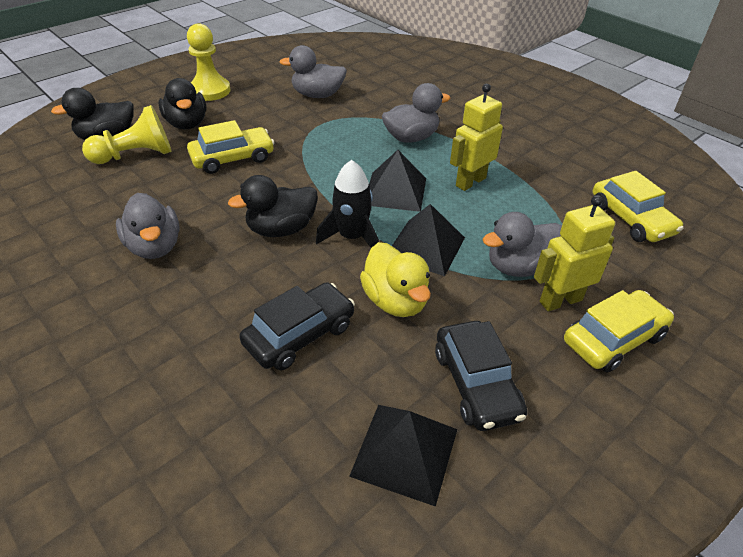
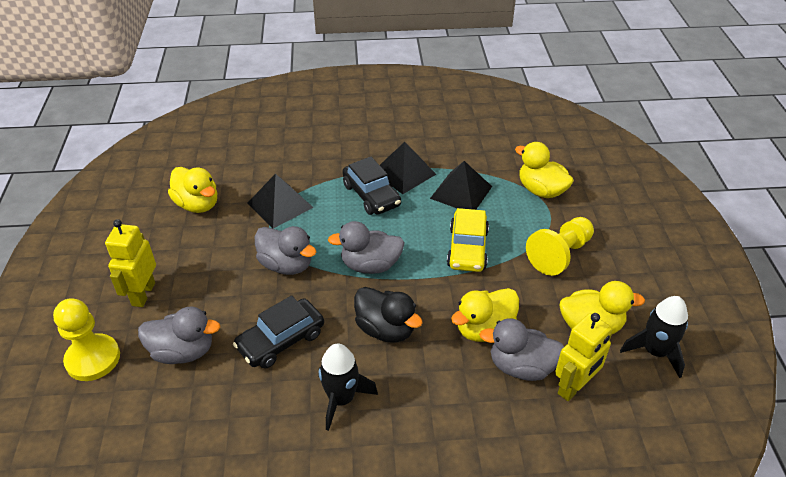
black duck: [51,88,134,140] [158,78,206,129] [228,175,318,237] = 3 -> [354,287,423,343] = 1
black rocket: [316,160,379,248] = 1 -> [319,343,378,431] [620,296,688,378] = 2
yellow car: [187,120,274,174] [564,290,674,372] [593,171,684,242] = 3 -> [447,208,489,272] = 1
yellow duck: [360,242,431,317] = 1 -> [168,167,217,213] [451,288,519,342] [515,142,574,198] [560,281,645,334] = 4

